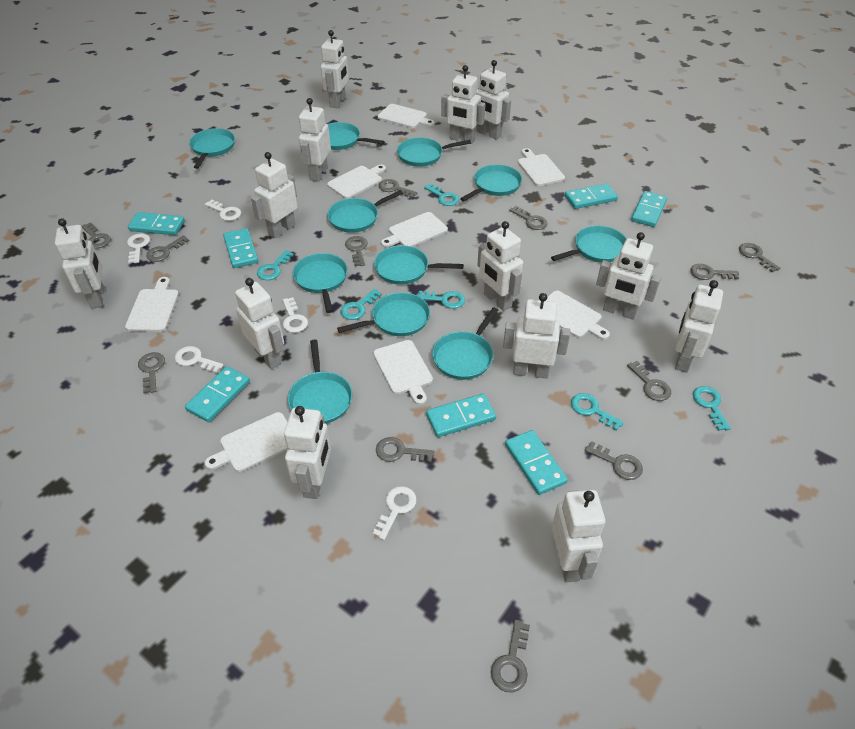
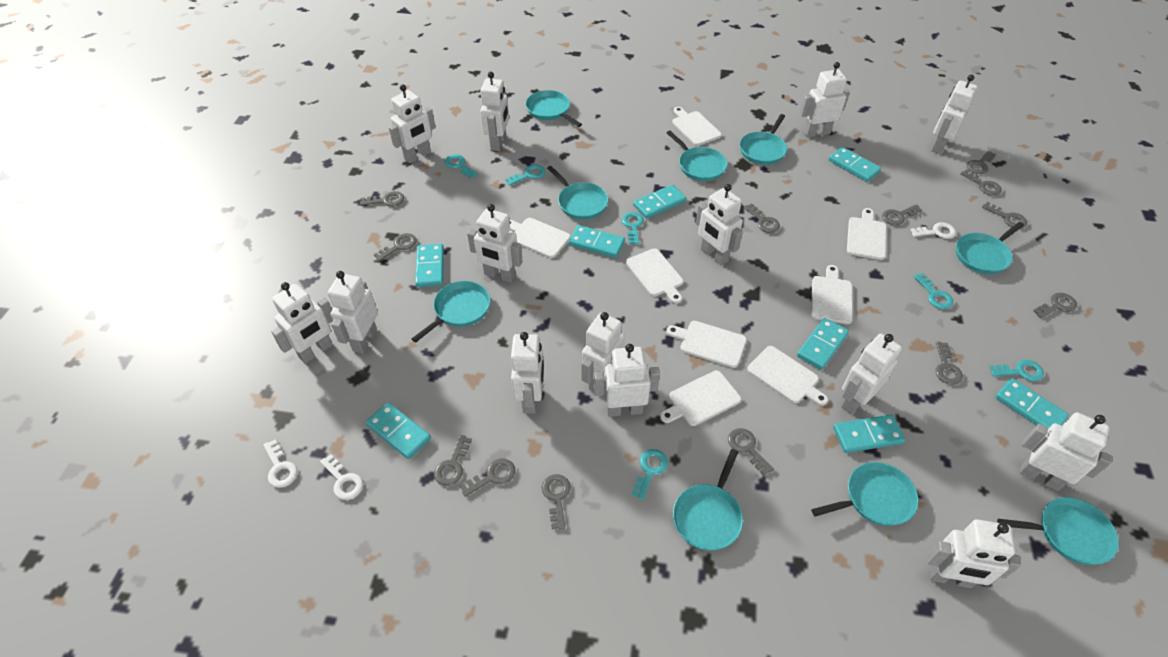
grey key: [82,222,111,249] [138,352,165,393] [146,235,189,262] [345,236,368,266] [376,437,435,462] [379,179,417,198] [491,620,530,693] [509,206,548,230] [585,441,643,480] [627,361,671,401] [690,264,739,280] [739,243,780,272] = 12 -> [360,191,404,207] [374,233,417,261] [434,435,472,486] [460,458,515,497] [542,474,571,530] [728,428,774,476] [744,203,780,233] [882,204,922,225] [936,342,963,385] [960,169,1002,196] [967,150,996,174] [982,202,1027,229] [1033,293,1077,318] = 13
turquoise domino: [128,212,185,235] [185,366,250,422] [223,228,259,268] [426,393,496,437] [505,430,568,495] [565,183,618,209] [631,191,667,227] = 7 -> [366,402,431,459] [415,244,444,287] [569,225,625,258] [633,184,686,219] [797,318,849,370] [829,147,881,182] [833,415,905,453] [995,378,1069,428] = 8
turquoise pan: [189,128,235,169] [288,340,352,424] [293,253,348,313] [327,122,385,150] [327,190,403,233] [337,292,430,336] [374,245,463,285] [397,138,471,167] [432,307,498,380] [460,164,522,202] [551,226,626,263] = 11 -> [412,281,490,343] [526,90,582,127] [547,166,609,220] [667,131,728,181] [673,449,743,551] [740,114,787,165] [811,462,919,526] [956,222,1024,274] [997,497,1119,565] = 9
white key: [127,233,150,263] [175,346,224,373] [205,200,241,221] [283,297,308,333] [372,486,417,540] = 5 -> [263,439,297,488] [320,454,363,500] [911,222,956,239] = 3
white robot: [55,218,104,309] [235,278,284,369] [251,152,298,238] [284,406,331,499] [299,98,331,182] [321,30,349,108] [441,65,485,144] [476,60,511,140] [477,221,523,311] [503,293,570,379] [552,490,605,582] [596,232,661,320] [675,280,723,372] = 13 -> [271,282,333,364] [328,271,378,353] [389,84,436,163] [467,204,523,283] [480,72,509,151] [511,332,544,414] [581,312,625,392] [594,344,660,417] [696,184,743,266] [799,62,850,138] [841,334,902,414] [927,519,1021,588] [931,75,978,154] [1020,412,1112,491] = 14

